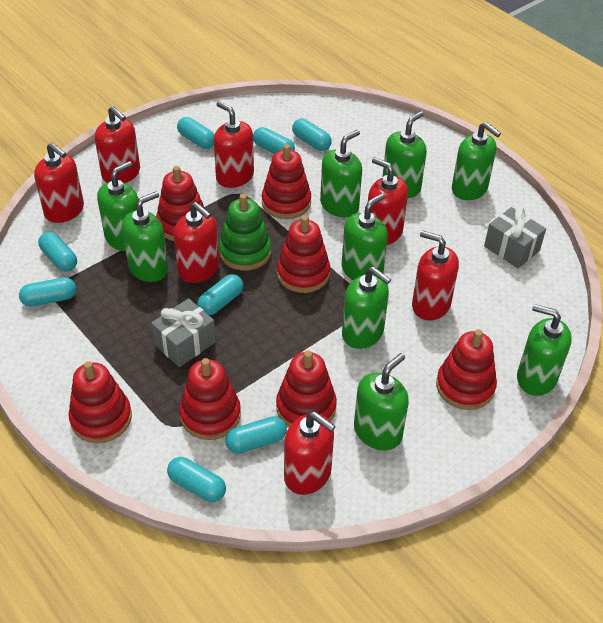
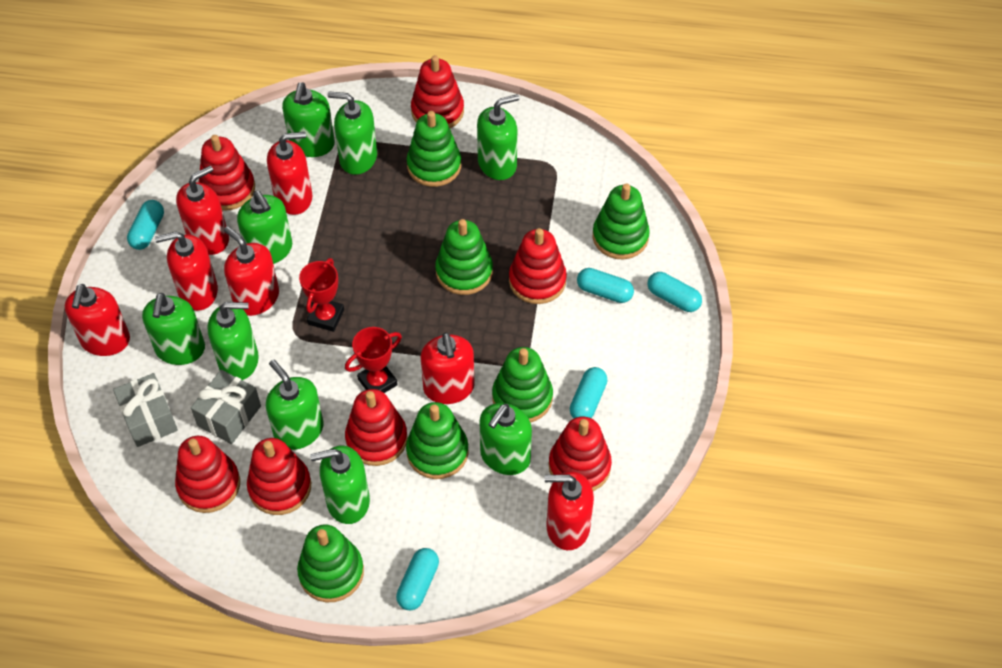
green stacking toy: [219,194,271,271] = 1 -> [297,524,364,602] [406,402,469,479] [407,111,461,187] [435,219,493,295] [492,347,553,422] [593,184,650,259] = 6
red trophy: none = 0 -> [299,258,344,332] [345,327,402,393] = 2
turquoise capsule: [19,277,76,307] [38,232,77,272] [167,457,226,502] [177,117,214,149] [197,274,243,315] [225,416,287,454] [253,127,295,154] [292,119,332,151] = 8 -> [127,200,164,250] [396,548,439,610] [570,367,608,418] [577,268,634,303] [647,272,702,312] = 5

